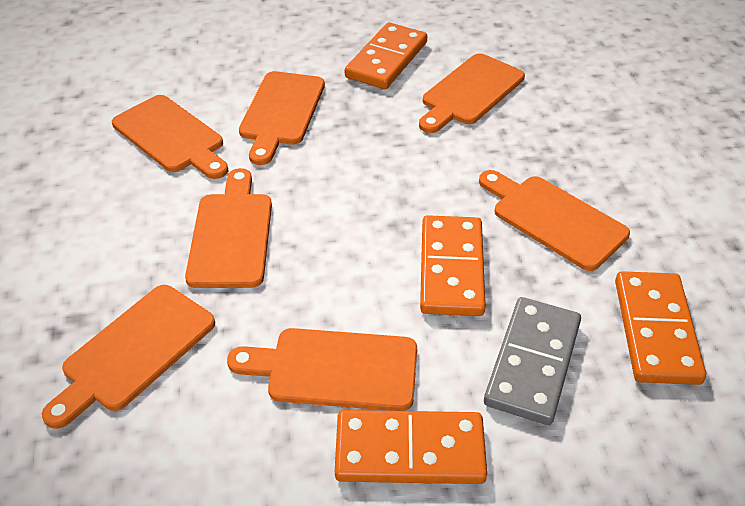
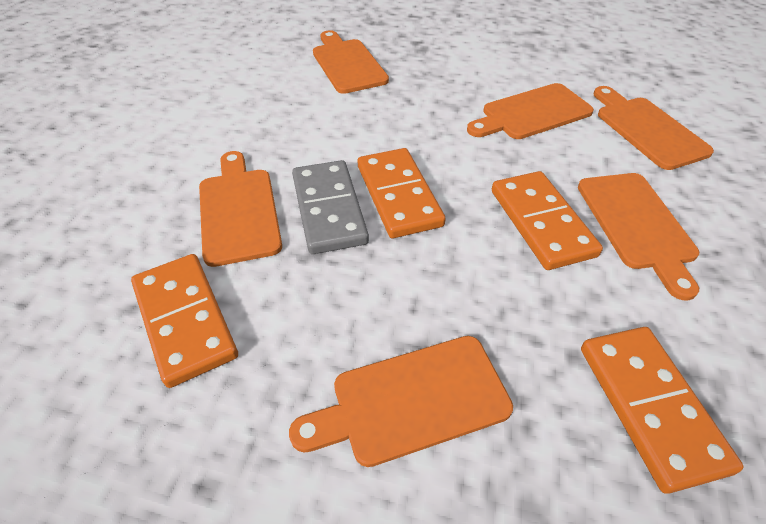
orange cutting board: [42,285,215,429] [112,95,228,179] [185,168,272,288] [227,328,417,411] [239,71,325,165] [419,53,525,133] [479,170,630,271] = 7 -> [199,151,282,267] [289,336,513,467] [313,30,389,94] [467,83,594,139] [578,173,699,300] [593,86,714,170] = 6

